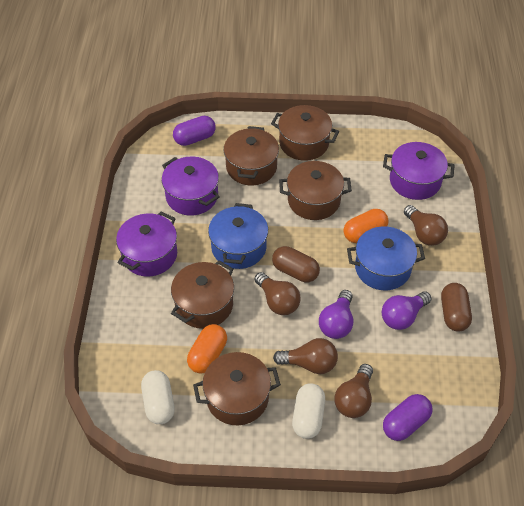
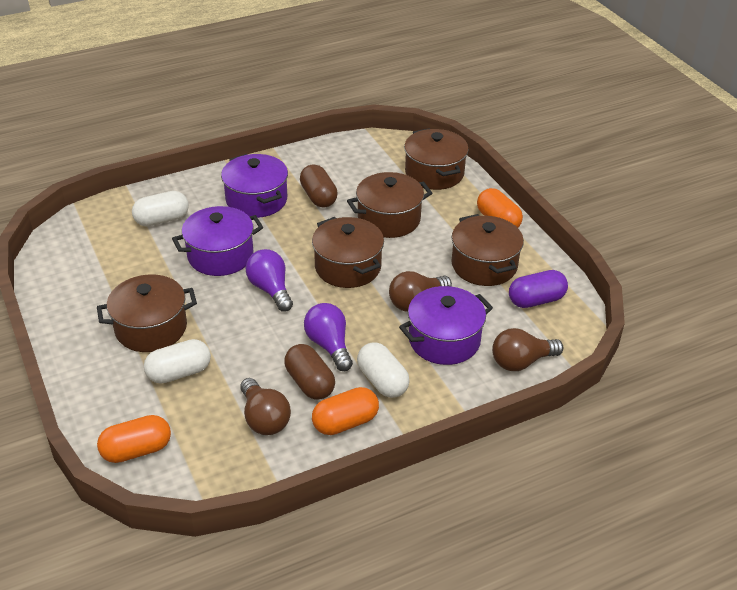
blue pot: [208,203,268,269] [347,226,425,290] = 2 -> none = 0
brown light bulb: [254,272,301,315] [273,338,338,374] [334,364,373,418] [404,205,448,246] = 4 -> [240,378,291,435] [389,271,452,312] [492,328,564,371] = 3
orange capsule: [187,324,227,374] [343,209,389,243] = 2 -> [97,415,171,463] [312,387,379,435] [477,188,523,228] = 3
purple capsule: [173,116,216,146] [383,394,432,441] = 2 -> [509,270,568,308] = 1
white capsule: [141,370,175,424] [292,383,325,439] = 2 -> [132,191,189,226] [144,339,211,384] [357,342,410,398] = 3

